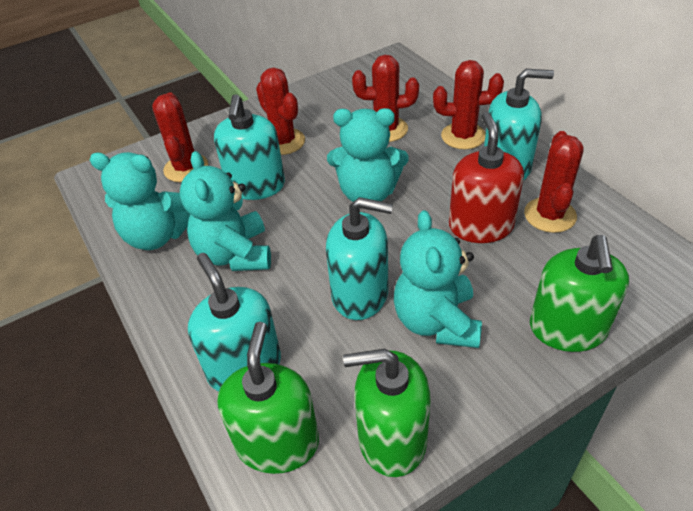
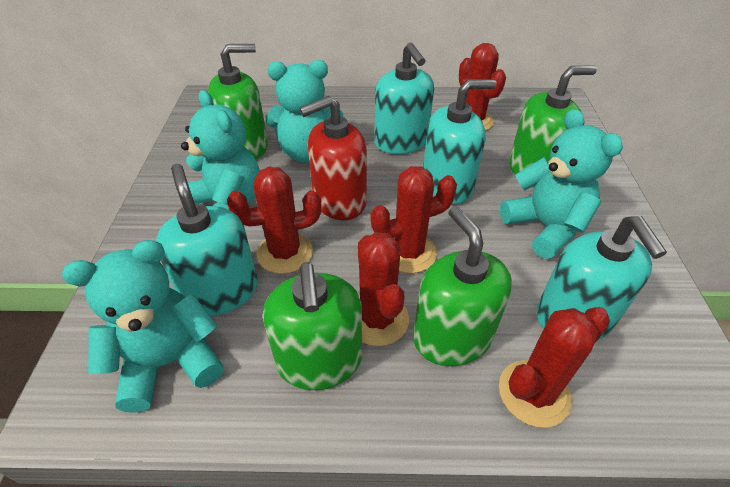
green soap dispenser: [217,322,319,474] [343,349,431,477] [530,235,629,352] = 3 -> [208,44,268,159] [263,262,362,390] [413,206,512,366] [509,65,597,186] = 4

